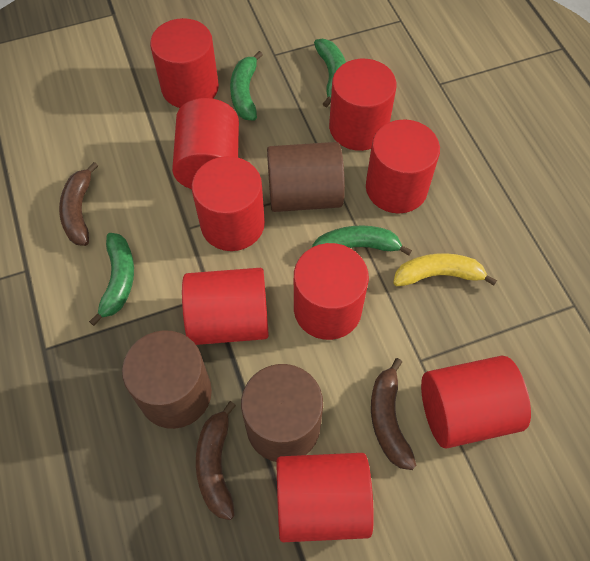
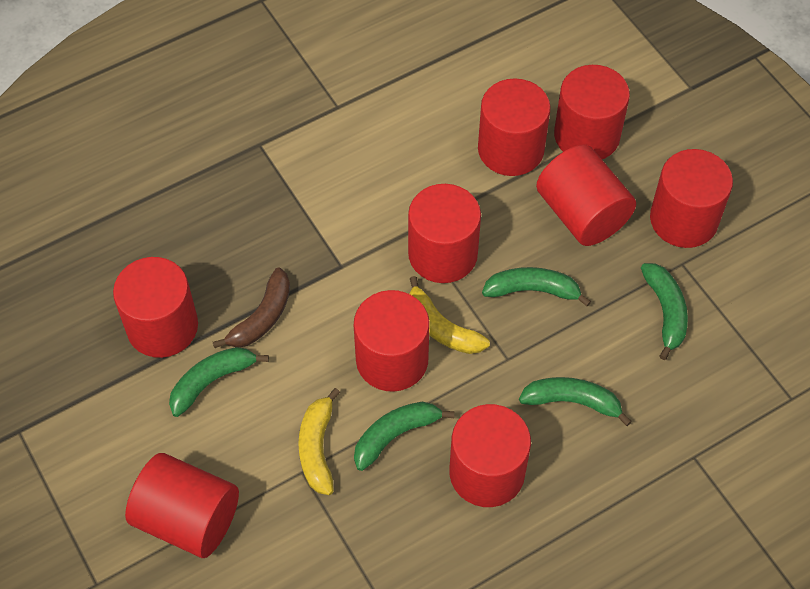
brown banana: [59,162,98,246] [196,401,236,520] [371,358,416,470] = 3 -> [213,267,290,348] = 1
brown cylinder: [122,330,212,429] [241,364,323,462] [267,142,345,212] = 3 -> none = 0
green banana: [89,233,134,326] [230,51,263,121] [312,225,412,256] [314,39,346,108] = 4 -> [169,347,269,417] [354,402,454,471] [482,267,591,307] [519,377,632,426] [641,263,688,360] = 5
yellow banana: [393,253,497,286] = 1 -> [298,388,340,495] [409,276,490,354] = 2

